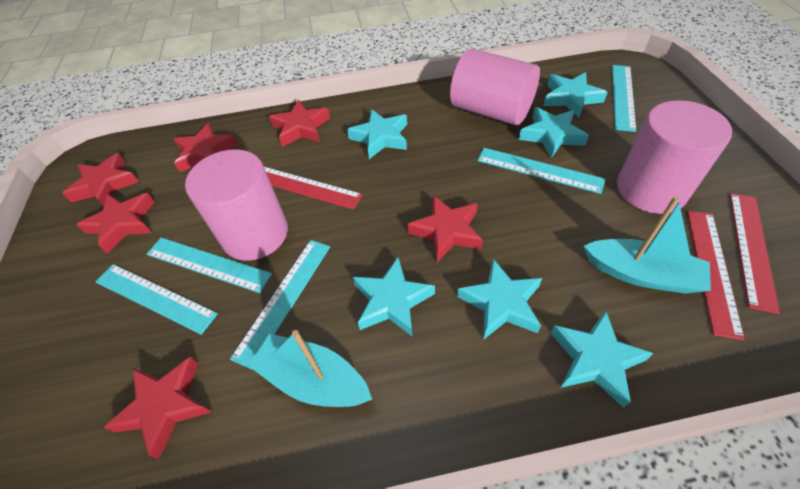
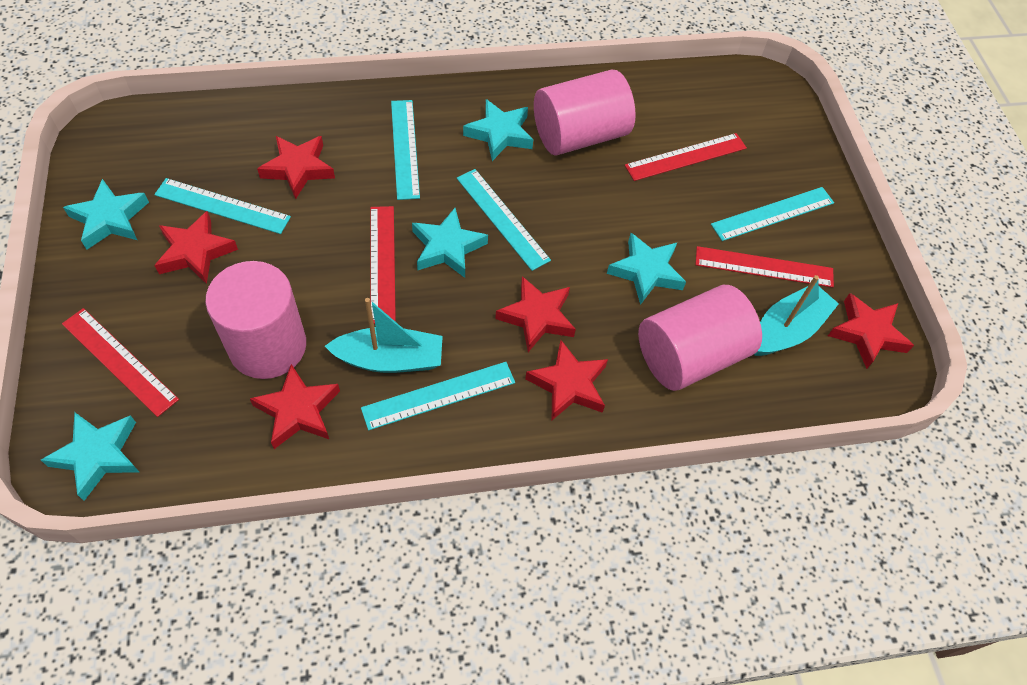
red ruler: [264,167,363,210] [687,211,745,340] [730,193,780,314] = 3 -> [62,308,179,417] [370,206,396,324] [625,133,747,181] [695,246,834,288] = 4
turquoise star: [347,109,407,159] [353,257,435,336] [457,259,542,340] [519,107,589,158] [543,72,608,117] [551,310,654,408] = 6 -> [41,412,139,501] [63,179,149,250] [412,208,488,278] [463,99,533,161] [607,233,686,305] = 5

